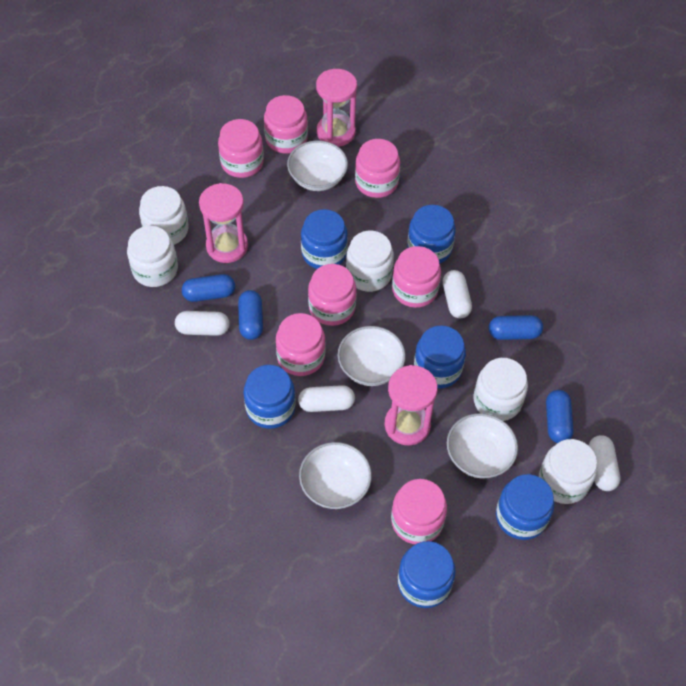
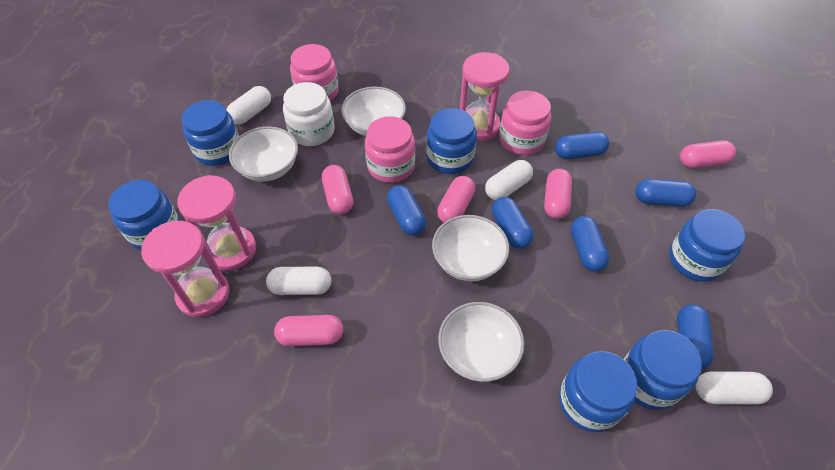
blue capsule: [182,274,235,302] [238,290,263,340] [489,315,543,340] [546,390,573,443] = 4 -> [387,185,426,235] [492,197,534,249] [555,132,609,159] [571,216,609,272] [635,179,696,207] [677,304,714,370] = 6
pink capsule: none = 0 -> [274,315,343,346] [322,165,353,214] [437,176,475,223] [544,169,572,219] [680,140,736,168] = 5
pink jar: [218,119,264,178] [264,95,308,154] [276,313,326,376] [308,264,357,326] [355,139,400,198] [391,479,447,544] [392,246,441,308] = 7 -> [290,44,339,101] [365,116,415,183] [499,90,551,155] = 3
white jar: [127,226,178,287] [139,186,189,245] [346,231,394,292] [473,358,528,421] [539,439,597,504] = 5 -> [283,82,335,146] = 1

